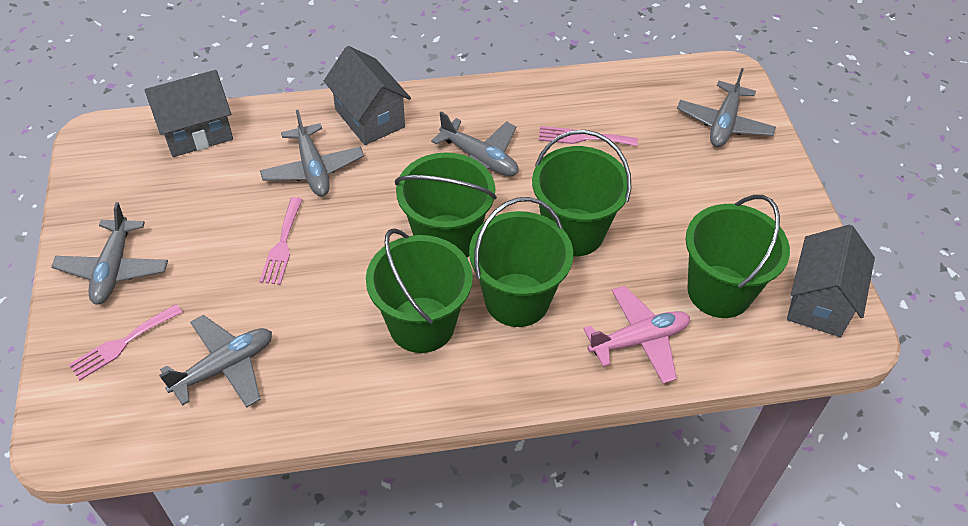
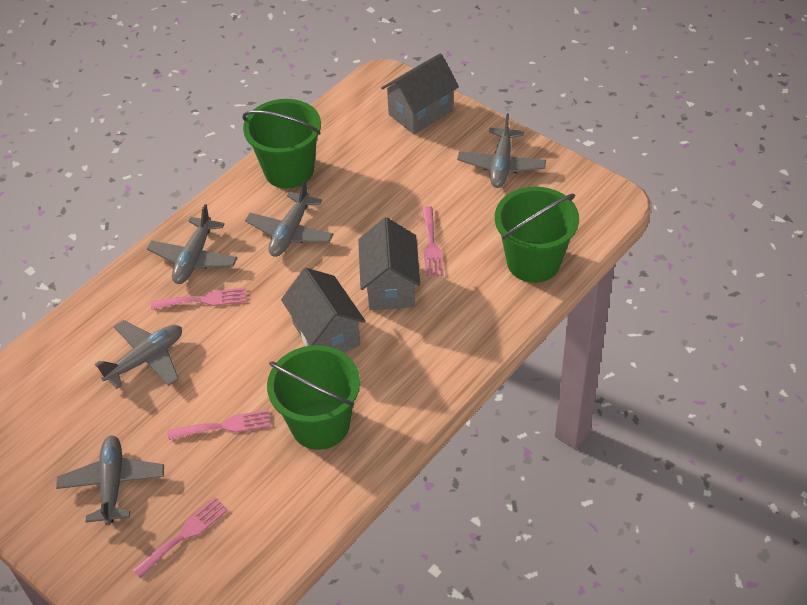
green bucket: [366,228,473,353] [395,152,497,257] [469,197,573,327] [532,130,631,256] [686,195,790,318] = 5 -> [242,99,321,188] [267,345,360,450] [495,187,579,283] = 3
pink fork: [68,304,183,380] [260,197,303,285] [539,126,638,146] = 3 -> [133,497,228,578] [151,287,246,310] [167,409,271,440] [422,206,444,277] = 4
pink plane: [583,286,690,384] = 1 -> none = 0

